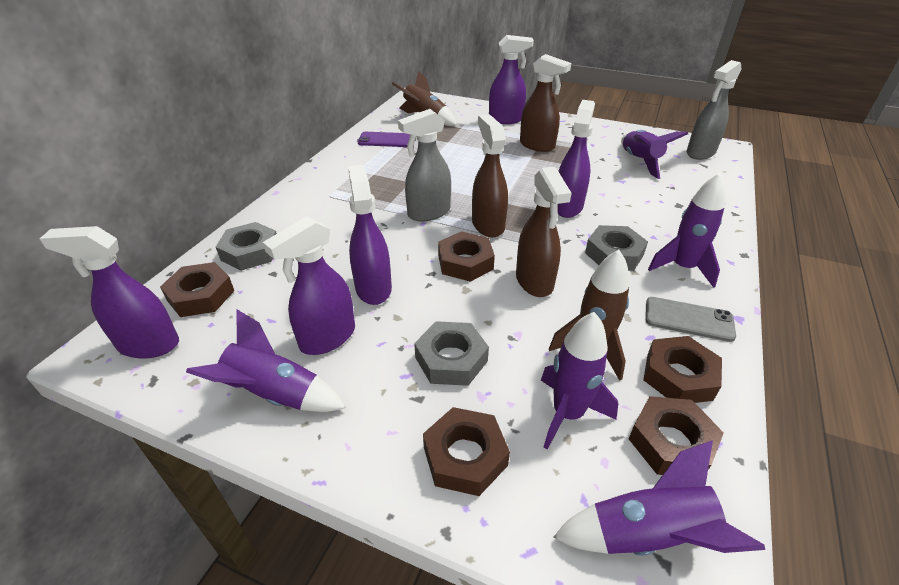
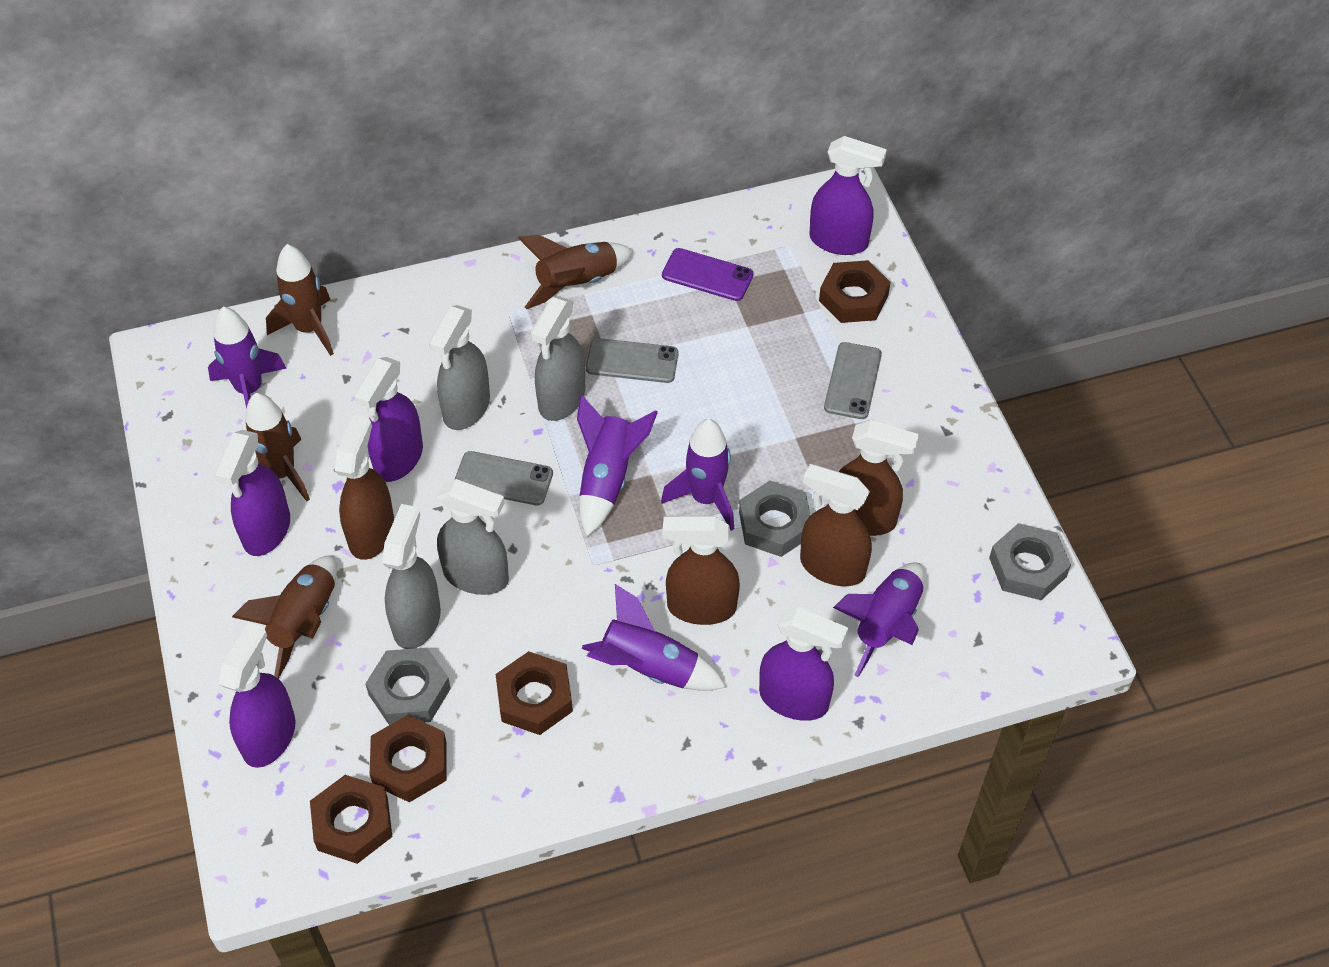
brown nut: [160,262,234,317] [423,407,510,496] [438,231,495,282] [629,396,724,475] [643,336,722,403] = 5 -> [310,775,393,864] [370,715,447,802] [496,651,573,735] [819,260,891,323] = 4
brown rocket: [392,71,457,126] [549,250,630,381] = 2 -> [232,555,337,679] [245,393,310,501] [266,244,334,356] [518,235,634,309] = 4
brown spray bottle: [472,114,508,237] [516,167,572,297] [520,54,571,152] = 3 -> [335,415,394,560] [663,516,740,625] [800,464,872,586] [839,420,919,536] = 4
grey phone: [646,297,736,342] = 1 -> [454,451,553,505] [586,338,679,383] [824,342,882,419] = 3
grey spray bottle: [398,109,451,222] [687,60,741,160] = 2 -> [382,504,441,649] [429,305,490,430] [437,479,509,595] [531,296,585,421] = 4

